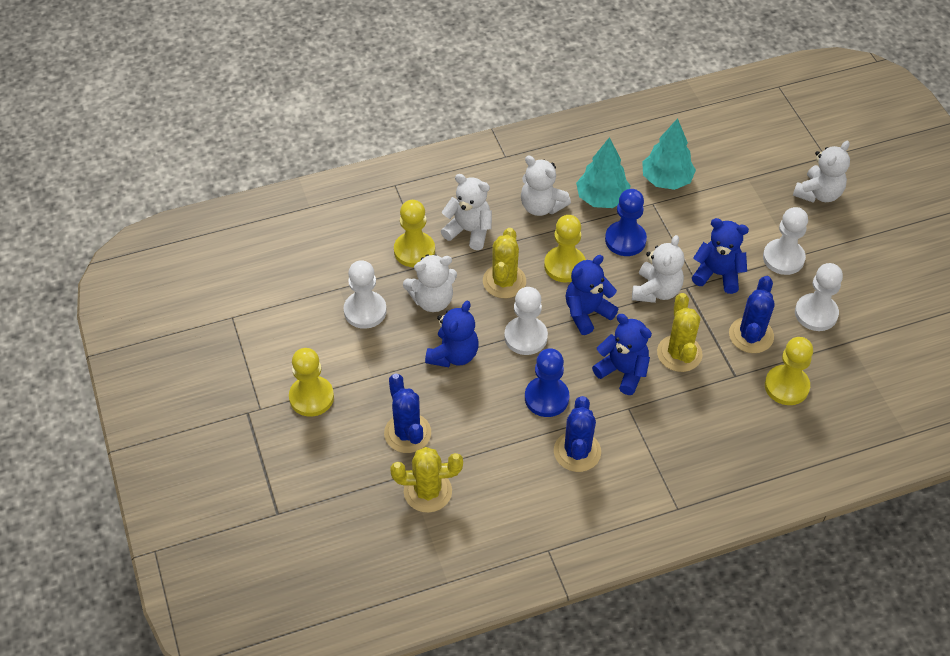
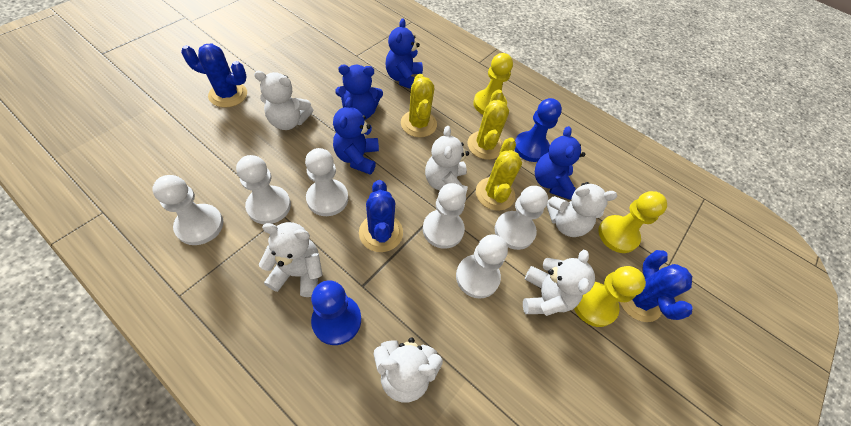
turquoise tree: [576,137,631,208] [642,118,696,190] = 2 -> none = 0
white pawn: [343,260,387,329] [504,287,548,355] [763,207,808,275] [795,263,843,331] = 4 -> [152,175,224,245] [236,155,291,224] [305,148,348,216] [423,183,466,249] [456,234,508,299] [495,186,548,250] = 6
white teddy bear: [403,254,457,312] [441,174,492,250] [521,156,571,216] [632,235,684,303] [793,141,850,203] = 5 -> [254,71,313,130] [259,222,323,297] [373,337,443,402] [425,126,469,193] [523,250,595,316] [547,182,617,237] = 6
yellow pawn: [289,348,334,417] [394,200,435,267] [544,215,586,283] [765,337,813,405] = 4 -> [473,53,513,115] [574,266,646,327] [599,191,667,253] = 3

